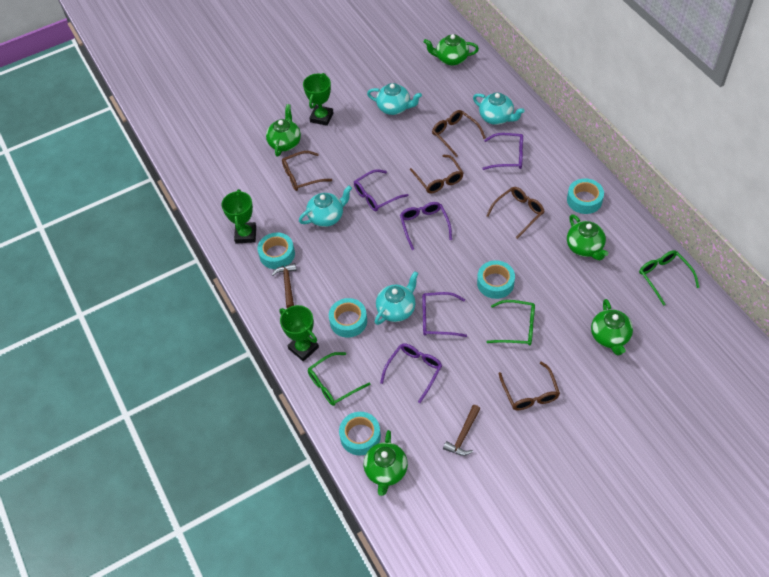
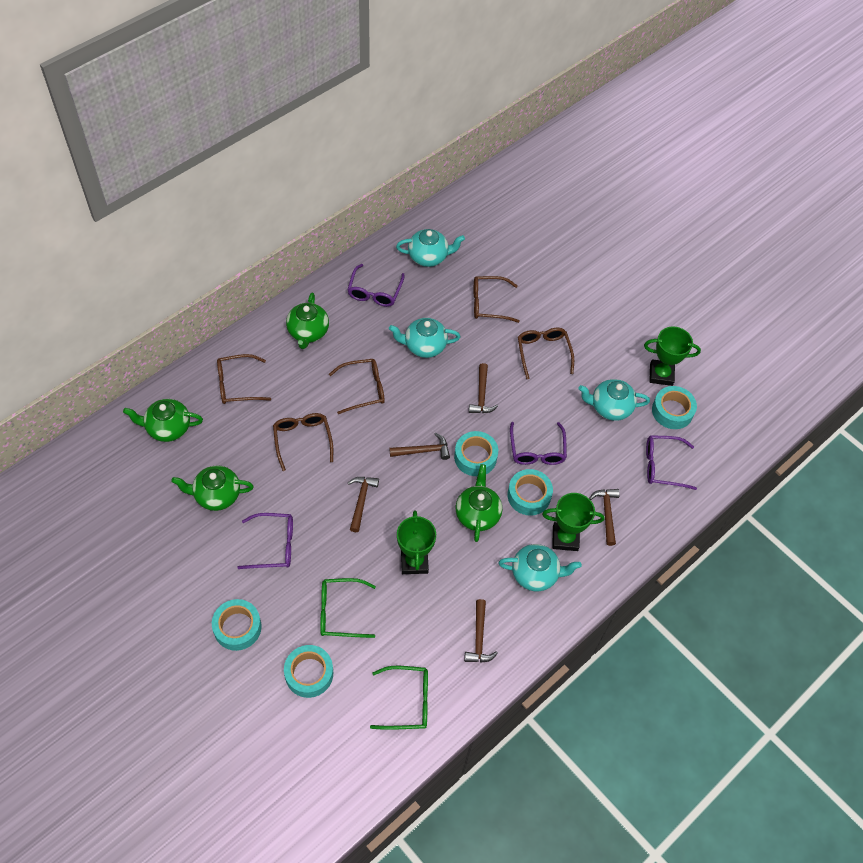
brown hammer: [272,263,297,308] [443,405,480,456] = 2 -> [348,477,379,532] [389,433,450,460] [464,599,498,663] [469,363,498,413] [589,489,620,546] = 5
green glasses: [308,352,370,406] [487,300,535,346] [639,250,700,306] = 3 -> [320,578,376,638] [370,666,428,730] = 2
green teapot: [266,104,301,157] [364,430,408,496] [423,34,479,66] [567,214,608,260] [591,299,633,355] = 5 -> [123,399,203,442] [171,465,254,511] [286,293,329,349] [456,464,502,542] = 4
purple glasses: [354,169,409,211] [380,343,442,403] [400,202,452,250] [422,292,467,337] [482,133,523,170] = 5 -> [237,513,293,569] [347,264,405,307] [510,422,567,465] [646,435,697,490] = 4

